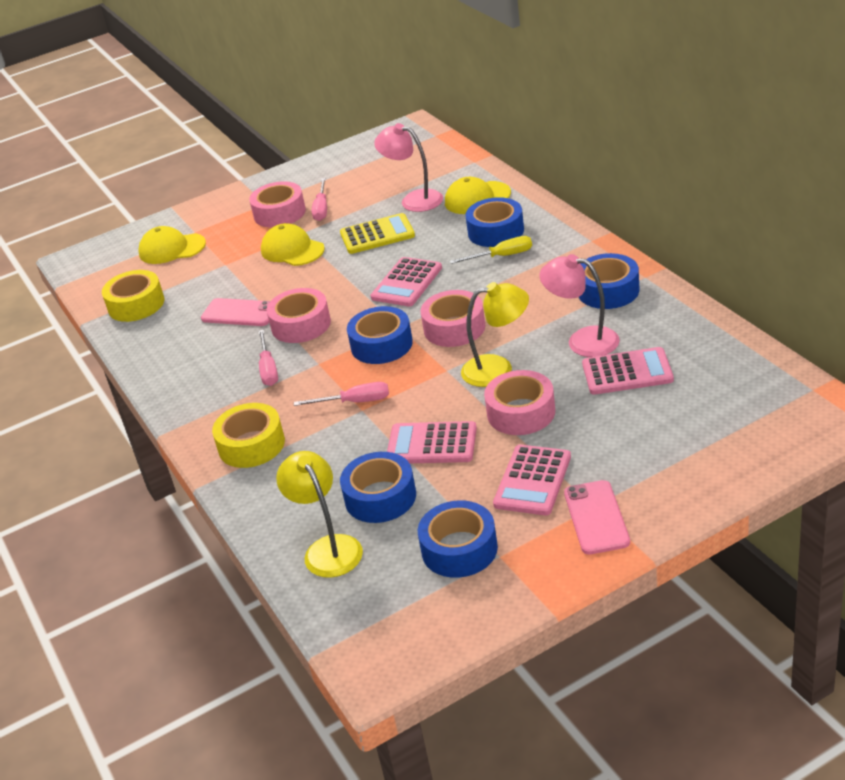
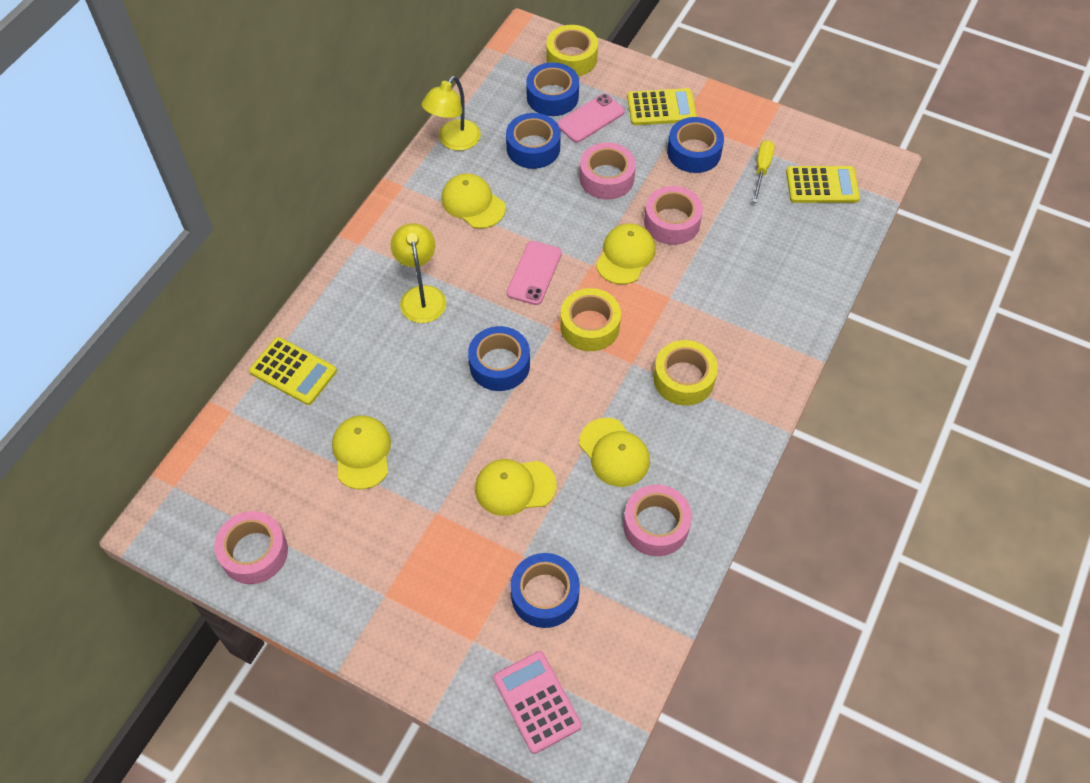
pink calculator: [371,257,442,307] [387,421,477,463] [493,444,571,515] [582,347,674,395] = 4 -> [493,651,582,754] = 1
pink lamp: [374,123,443,212] [539,254,620,357] = 2 -> none = 0
pink screwdriver: [259,330,278,386] [294,382,389,406] [312,178,327,221] = 3 -> none = 0
yellow calculator: [340,213,415,254] = 1 -> [249,337,337,405] [627,88,697,125] [786,166,860,203] = 3
yellow cap: [138,226,206,264] [261,223,325,266] [445,177,511,214] = 3 -> [332,416,391,489] [441,173,506,229] [475,459,556,516] [579,418,650,487] [596,223,656,285] = 5
yellow tape: [102,270,164,322] [212,403,285,468] = 2 -> [546,25,598,76] [560,288,621,351] [654,340,718,406] = 3

